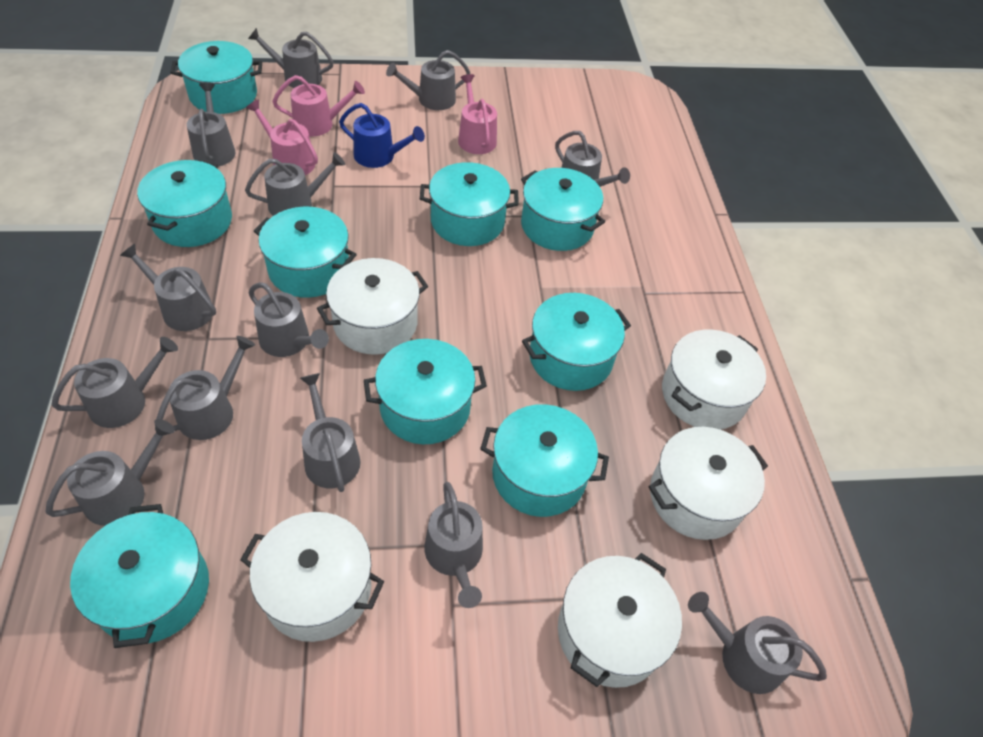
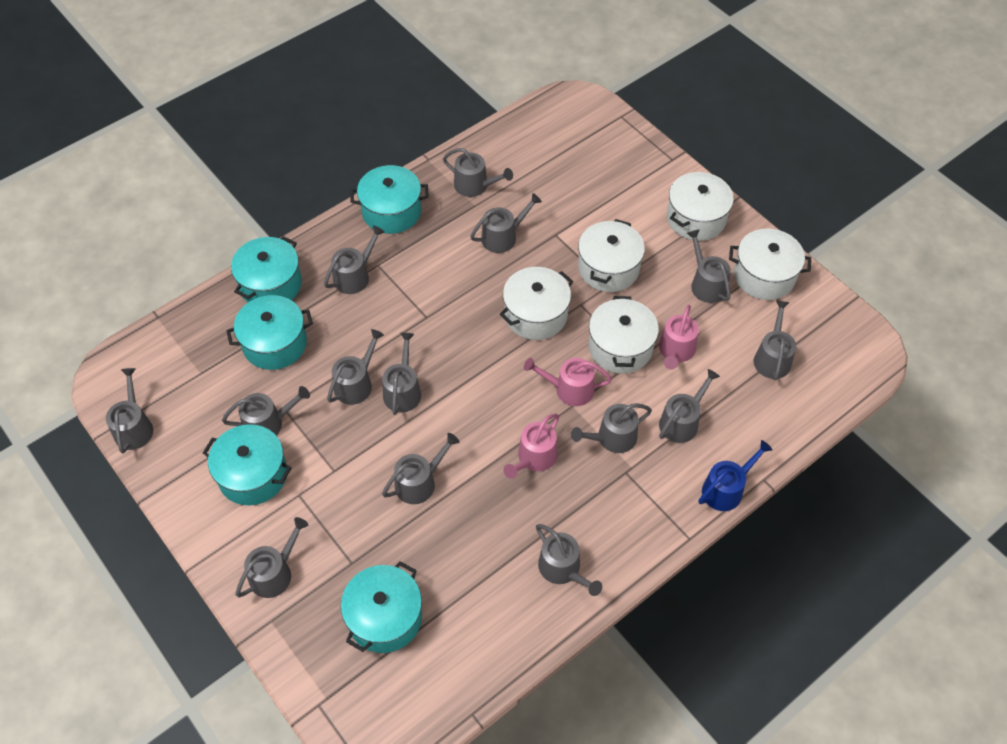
grey watering can: [45,419,175,526] [51,337,178,428] [120,244,216,331] [155,336,255,440] [187,82,236,167] [245,152,345,216] [248,28,334,88] [249,282,329,357] [300,373,361,492] [386,50,470,110] [424,482,483,608] [555,131,630,187] [688,592,827,694] = 13 -> [106,368,153,454] [222,386,310,436] [235,517,308,598] [324,225,385,294] [327,329,384,405] [382,333,421,415] [382,433,459,504] [443,148,513,197] [470,193,542,253] [536,524,602,596] [571,403,652,453] [659,369,720,443] [687,229,731,303] [754,301,796,380] = 14
turquoise pot: [70,504,209,648] [137,160,232,247] [170,41,262,114] [254,207,357,298] [364,339,487,444] [420,162,519,246] [480,404,609,517] [521,168,605,251] [522,293,631,391] = 9 -> [203,424,292,505] [226,295,313,370] [231,236,302,302] [341,561,422,653] [350,165,429,234] = 5

